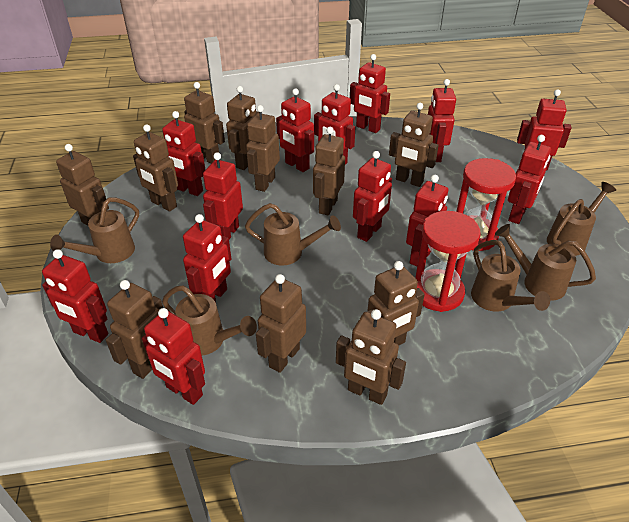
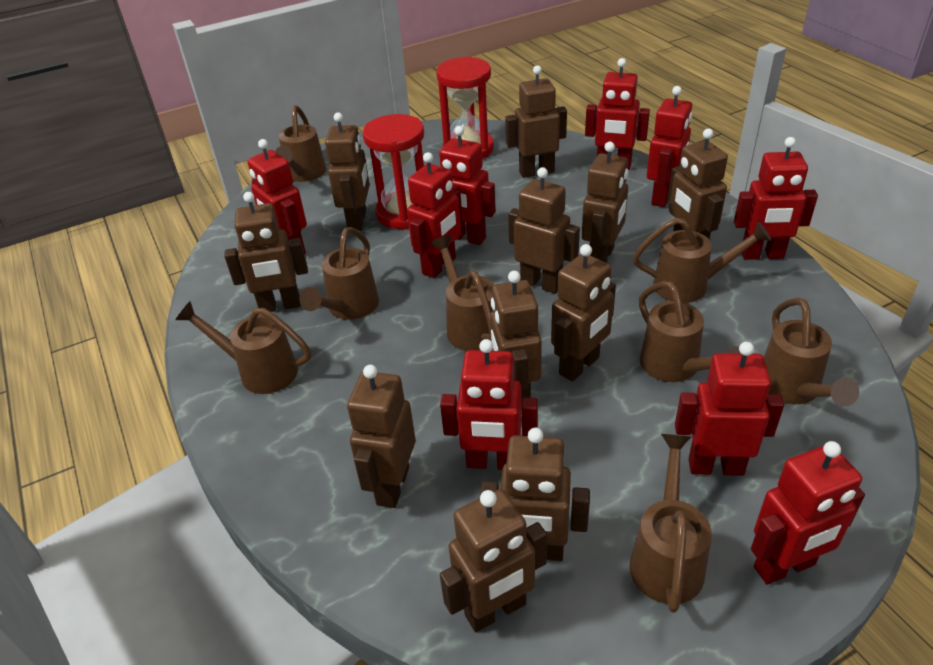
brown watering can: [50,197,139,263] [162,285,257,356] [245,203,341,266] [471,240,550,312] [495,224,596,301] [547,182,616,256] = 6 -> [175,301,311,394] [275,105,326,182] [299,227,379,320] [430,235,494,351] [629,434,712,613] [633,218,771,303] [639,281,740,382] [764,298,859,407] = 8
red robot: [42,249,108,343] [142,308,205,405] [162,111,205,196] [183,214,231,302] [203,152,243,239] [276,88,314,172] [314,84,356,165] [350,54,390,133] [353,151,392,242] [406,175,448,266] [428,79,456,162] [508,135,551,224] [517,89,571,171] = 13 -> [247,139,307,254] [407,152,462,278] [439,126,496,245] [440,339,538,470] [585,58,650,170] [647,86,692,207] [675,342,784,476] [734,137,818,260] [751,441,865,585] = 9

